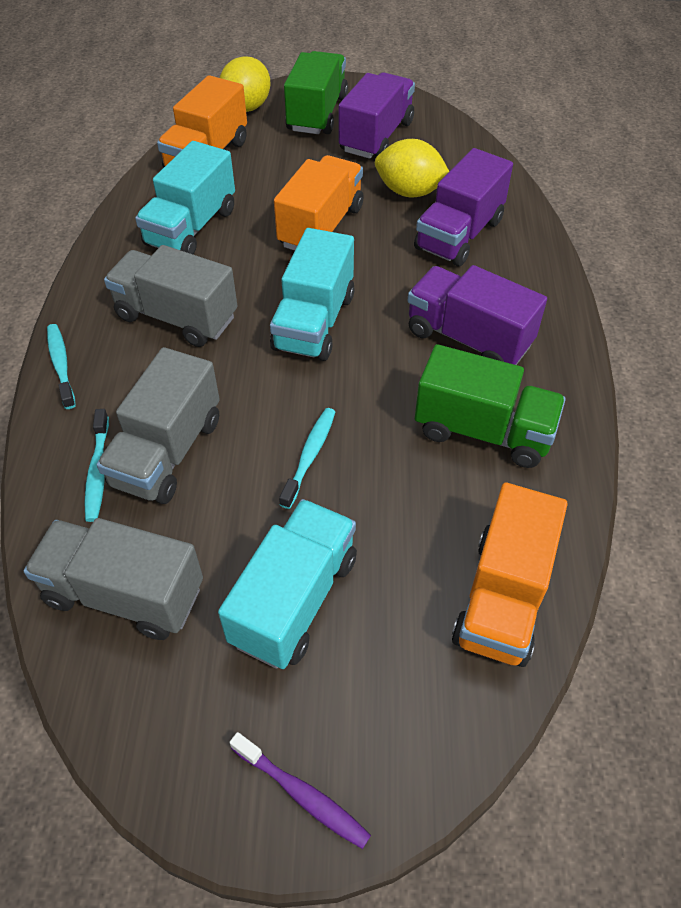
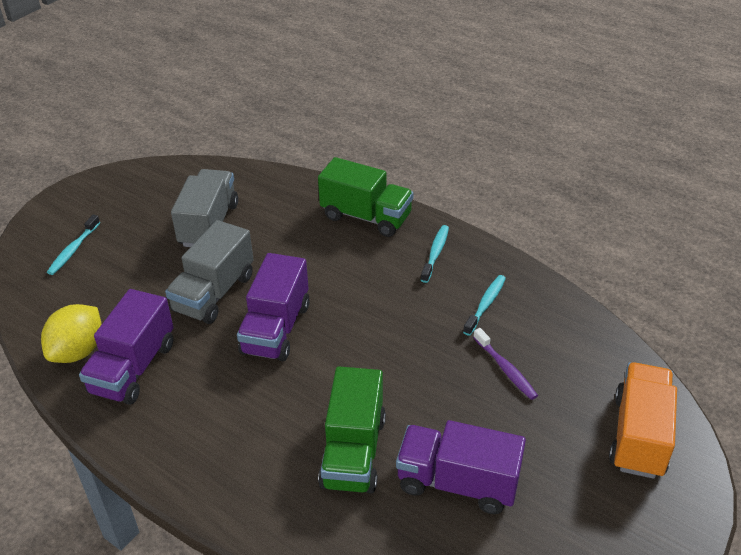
grey truck: [24,518,203,640] [97,347,220,504] [104,245,237,347] = 3 -> [165,220,254,324] [171,169,238,247] = 2
orange truck: [157,75,247,168] [274,155,364,251] [452,482,568,667] = 3 -> [609,362,677,479] = 1
turquoise truck: [135,141,235,255] [218,499,357,669] [270,228,355,361] = 3 -> none = 0
yellow lemon: [219,56,271,112] [375,139,450,197] = 2 -> [41,304,102,363] = 1

